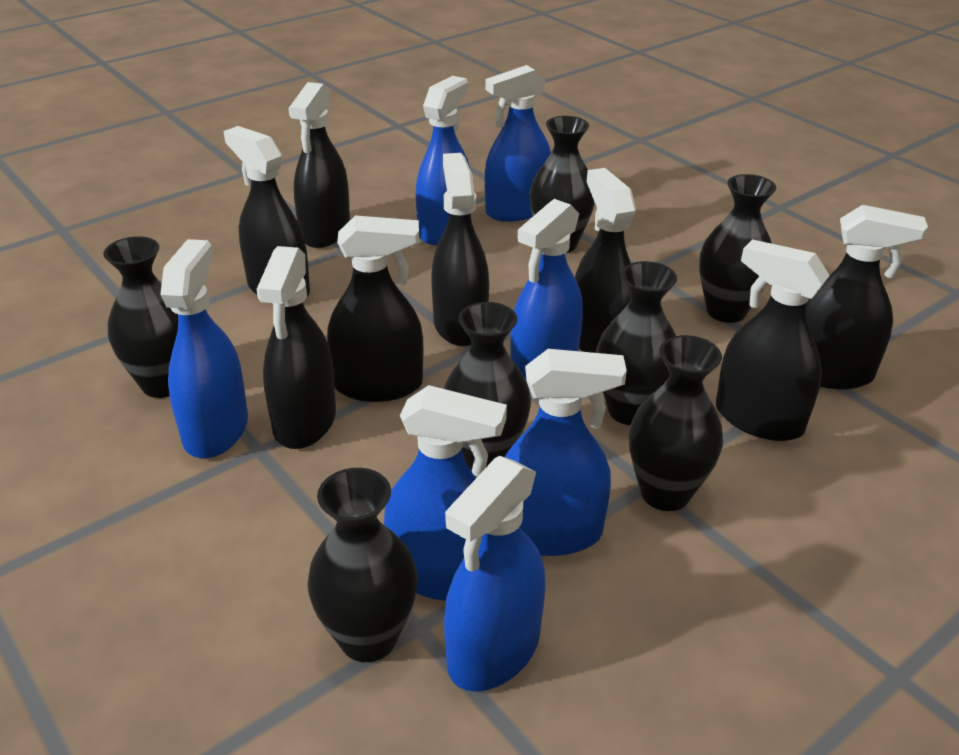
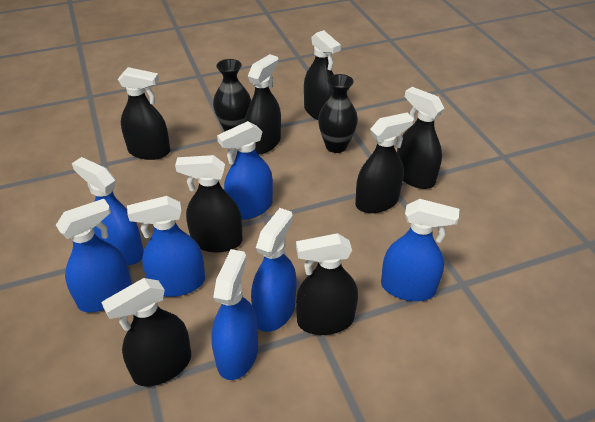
black vase: [103,236,178,398] [307,468,418,662] [444,302,531,470] [529,116,595,253] [596,261,677,425] [629,335,723,511] [699,174,776,323] = 7 -> [213,59,251,131] [318,74,358,153] = 2

